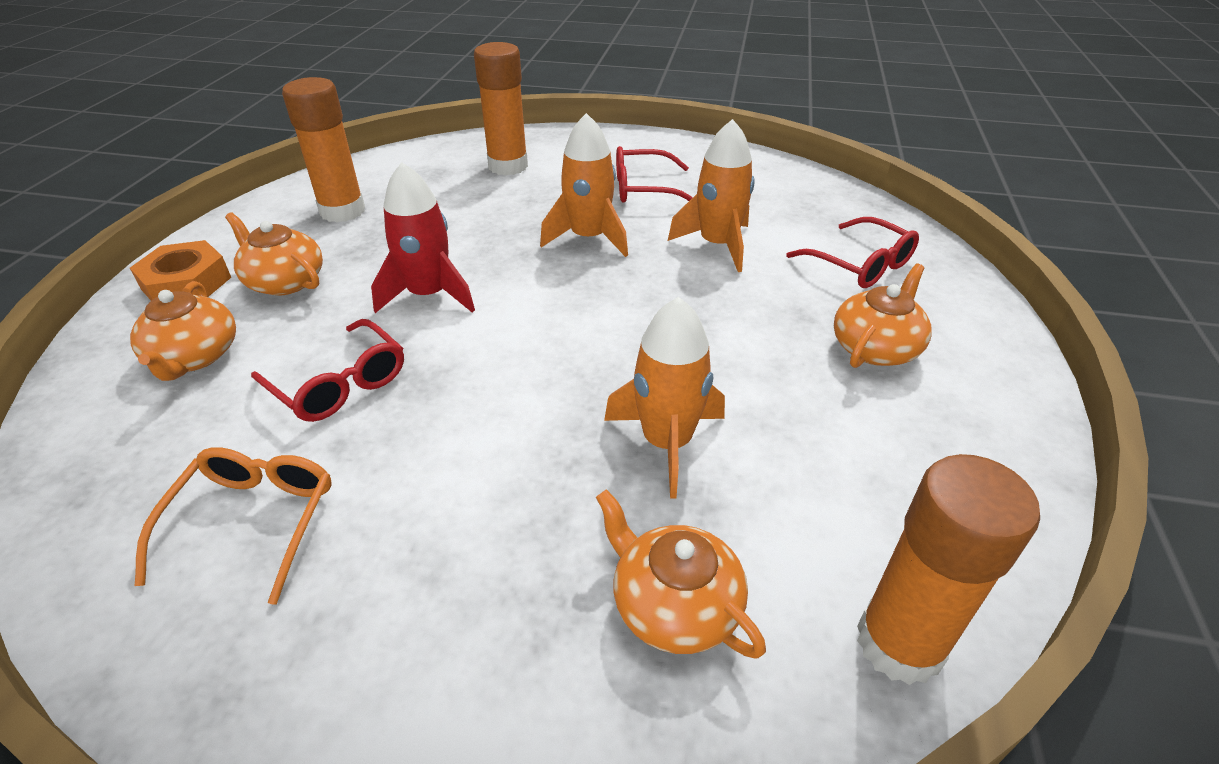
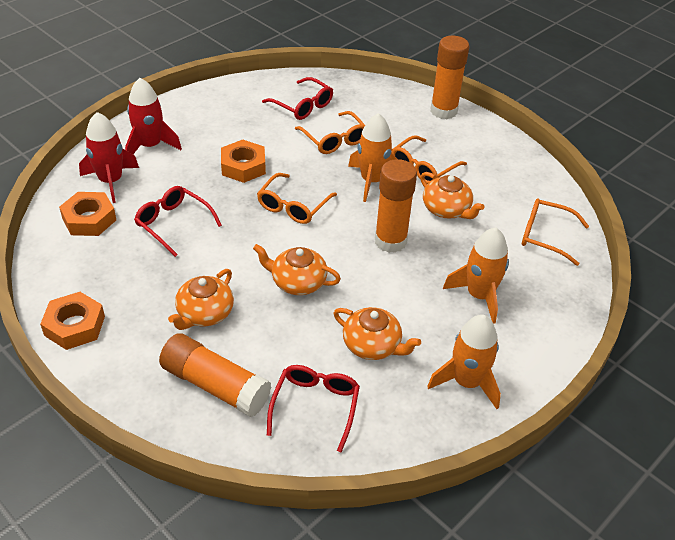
orange glasses: [135,447,332,605] = 1 -> [257,173,337,224] [295,111,365,154] [392,135,467,184] [522,199,589,266] = 4
orange nut: [130,240,231,301] = 1 -> [40,292,105,350] [59,192,116,236] [221,140,266,183] = 3
red rocket: [371,162,475,313] = 1 -> [79,112,139,203] [125,78,182,154] = 2

